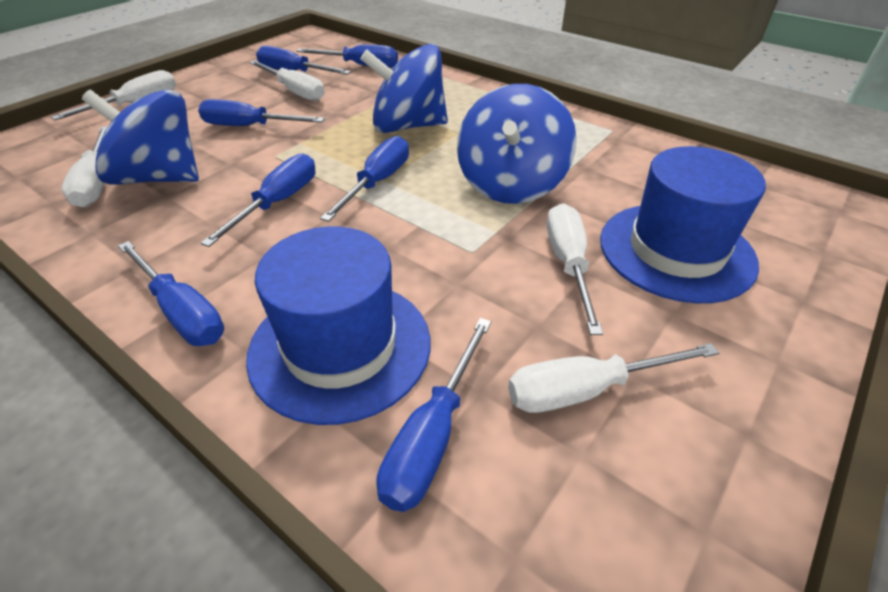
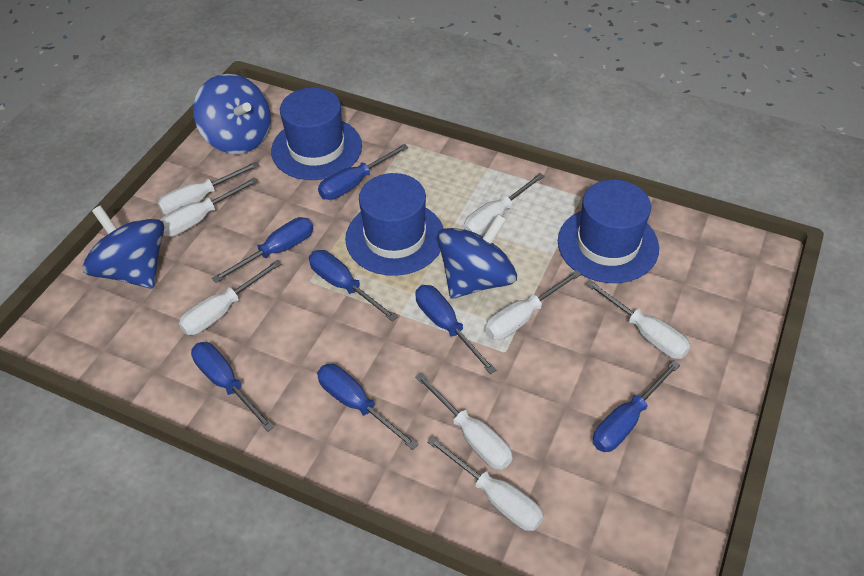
blue hat: [246,226,430,425] [600,146,766,303] = 2 -> [271,87,362,180] [345,173,444,276] [558,180,659,283] = 3
white screwdriver: [51,70,176,120] [62,126,108,208] [249,60,324,101] [508,343,719,413] [547,203,603,335] = 5 -> [157,162,259,215] [160,177,258,237] [179,260,282,335] [415,373,512,470] [427,436,544,531] [463,173,545,236] [485,270,581,340] [586,280,690,359] = 8

